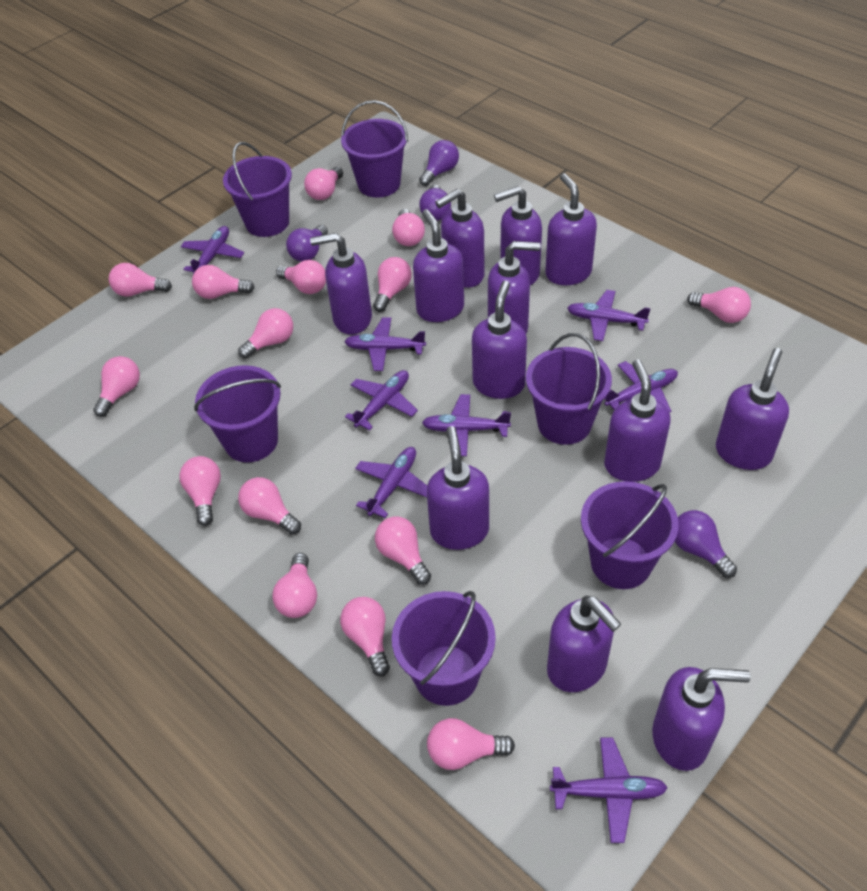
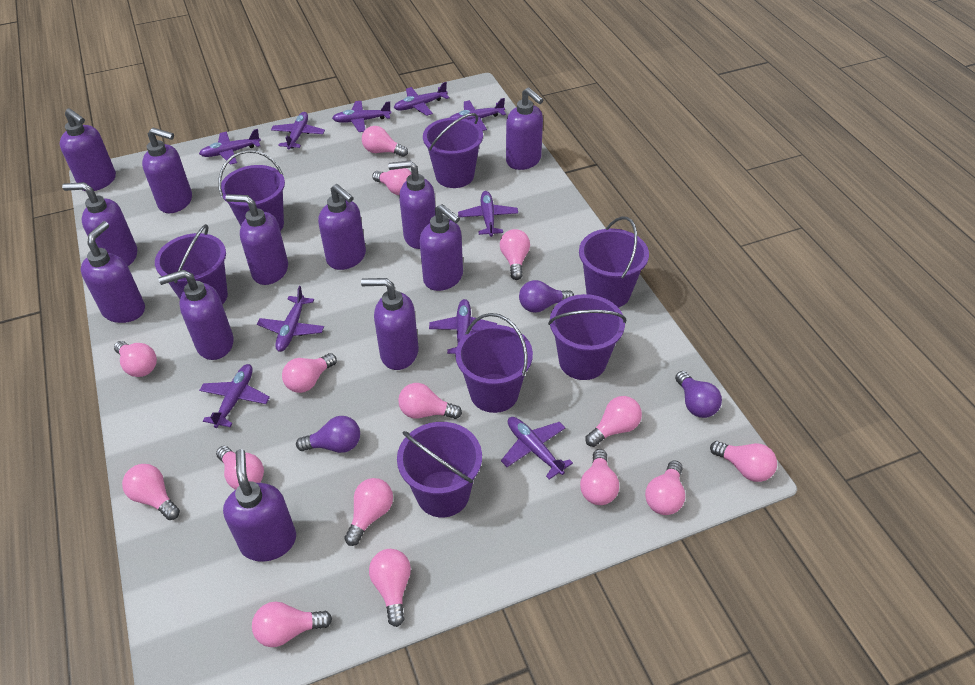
purple bucket: [194,365,281,462] [223,142,292,237] [341,100,408,198] [392,591,496,706] [526,333,612,445] [581,481,678,589] = 6 -> [155,224,228,305] [218,150,285,231] [397,422,482,517] [423,113,483,188] [455,313,533,413] [548,294,626,380] [579,216,649,308] = 7
purple light bulb: [286,225,328,262] [419,140,459,186] [419,185,451,221] [675,510,737,578] = 4 -> [296,416,360,453] [519,280,574,312] [675,371,722,418] = 3
purple plane: [181,226,244,274] [344,317,426,371] [345,370,418,430] [355,447,427,518] [422,394,511,456] [550,737,668,843] [567,290,651,341] [604,361,678,412] = 8 -> [199,129,261,165] [199,364,270,428] [257,286,324,352] [271,112,325,150] [332,101,392,132] [394,82,449,116] [429,299,497,354] [450,98,506,131] [458,191,518,237] [501,417,573,480] = 10

